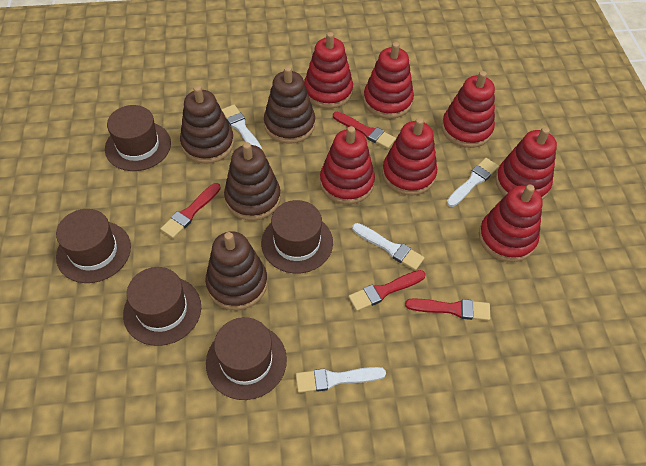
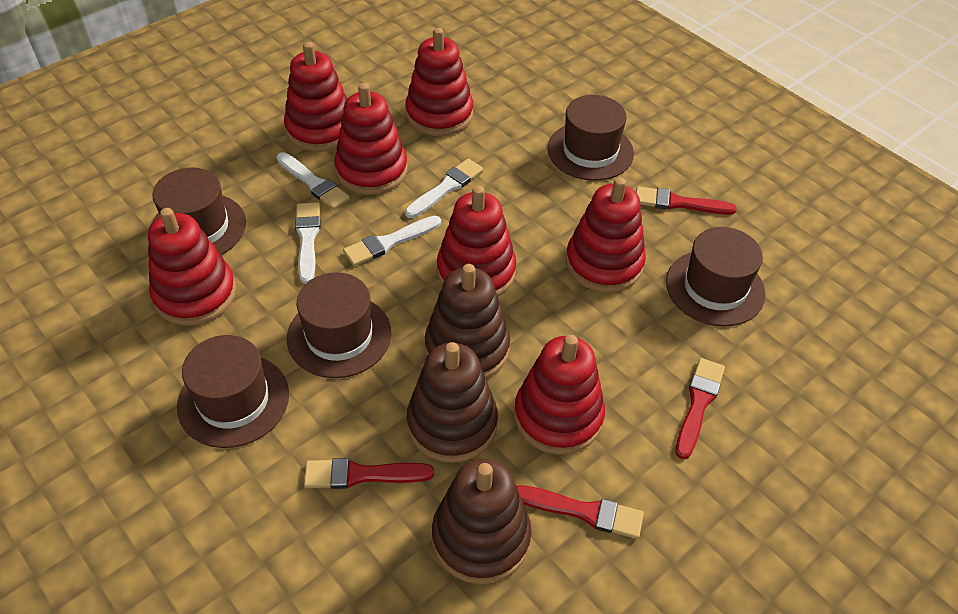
brown stacking toy: [180,86,234,164] [205,231,268,310] [224,142,281,221] [264,66,315,144] = 4 -> [407,342,498,463] [425,264,510,379] [432,458,531,584] = 3

